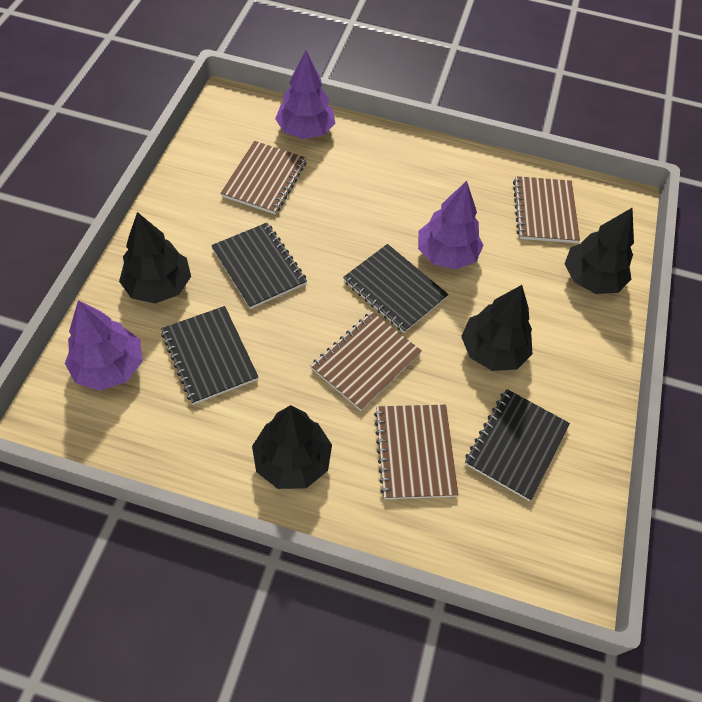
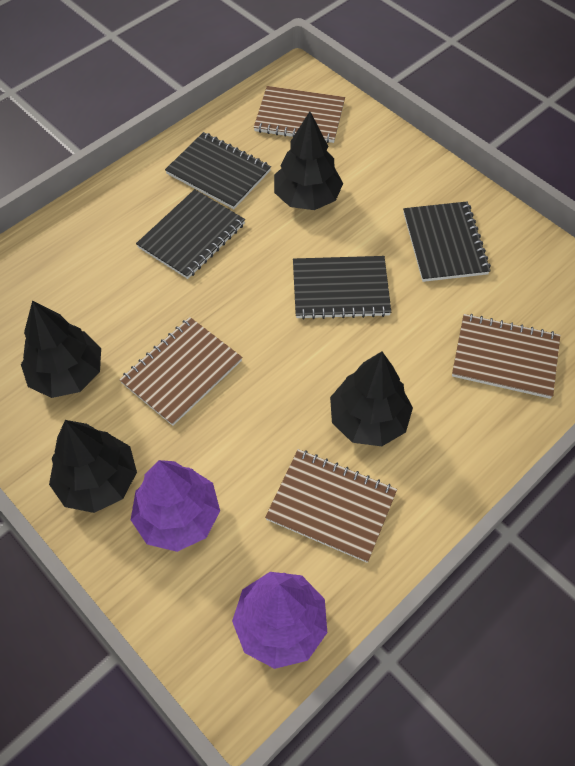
purple tree: [65,300,143,391] [275,50,335,139] [418,181,484,269] = 3 -> [131,460,220,552] [232,572,327,669] = 2

